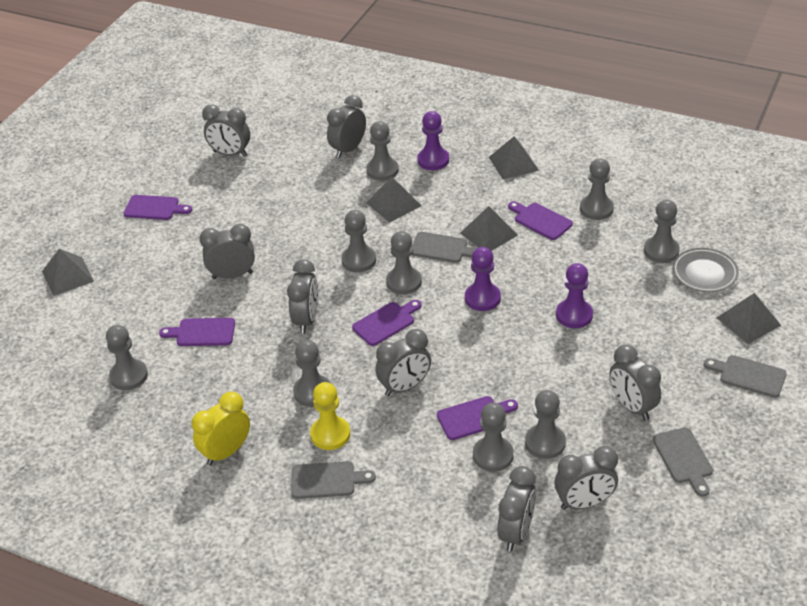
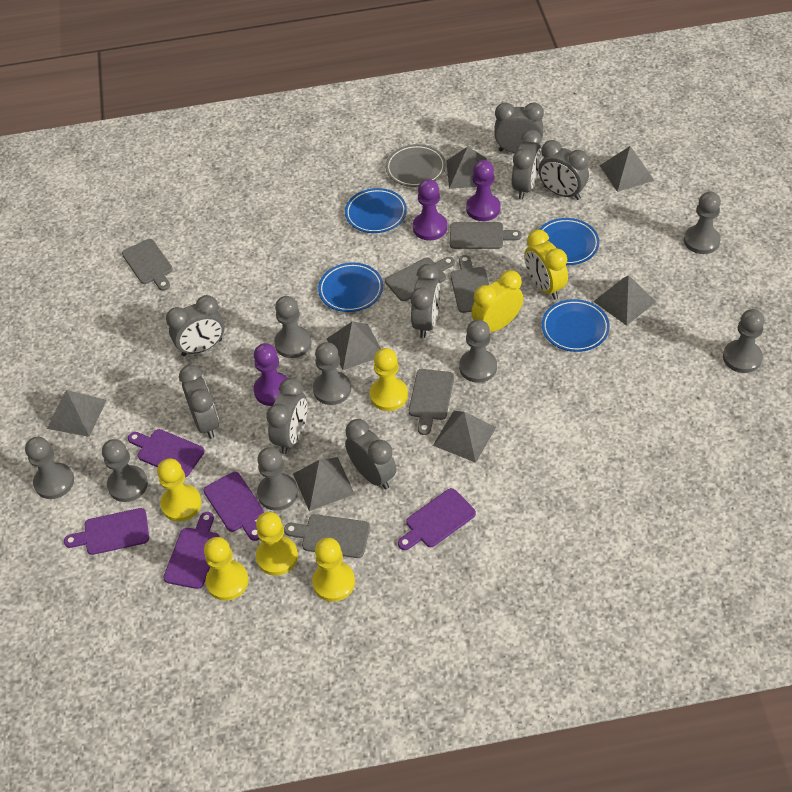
blue plate: none = 0 -> [318,262,383,312] [345,188,407,233] [539,218,599,265] [542,299,610,352] = 4
grey cutting board: [291,461,376,499] [412,232,477,263] [653,427,713,497] [704,355,787,398] = 4 -> [122,239,173,291] [284,514,370,558] [385,257,455,301] [409,369,454,435] [450,222,522,249] [450,255,489,313] = 6
grey pawn: [106,325,148,390] [293,340,330,407] [341,210,376,272] [366,121,399,181] [386,231,422,295] [473,402,514,472] [525,390,566,459] [580,158,614,220] [644,200,680,263] = 9 -> [25,437,74,499] [102,439,148,502] [257,447,298,511] [274,296,312,358] [313,342,351,405] [459,319,497,383] [684,192,721,254] [723,309,765,373] = 8
grey pyramid: [42,249,94,296] [366,177,421,223] [460,206,518,251] [489,136,539,179] [717,293,781,344] = 5 -> [47,390,107,437] [293,457,355,511] [327,321,381,370] [433,411,496,463] [446,146,487,189] [593,275,656,326] [599,146,655,192] = 7
yellow clock: [192,392,250,465] = 1 -> [471,270,523,332] [524,229,568,300] = 2
yellow pawn: [310,382,350,450] = 1 -> [157,458,202,522] [204,537,249,601] [256,512,298,576] [312,538,355,602] [370,348,408,411] = 5

